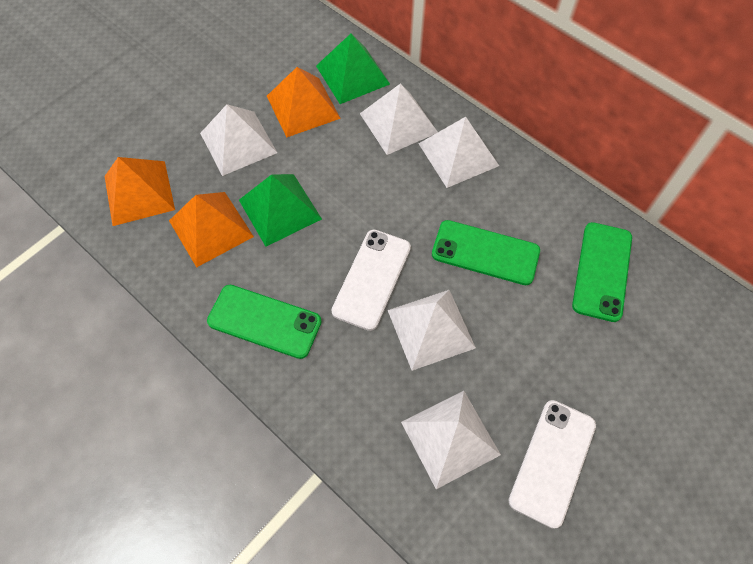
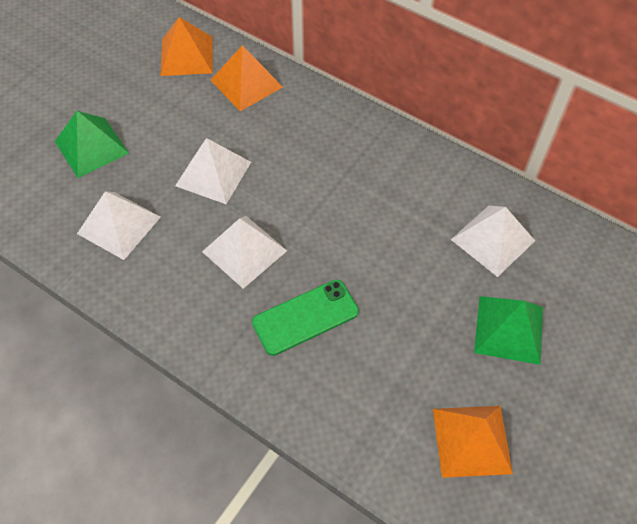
green phone: [207,285,322,359] [432,220,540,285] [572,222,632,322] = 3 -> [252,280,359,356] = 1
white phone: [331,230,411,331] [508,400,596,529] = 2 -> none = 0
white pyramid: [200,104,277,176] [360,83,438,155] [388,290,476,371] [401,391,501,489] [419,117,499,188] = 5 -> [77,191,161,260] [175,138,251,204] [202,216,287,289] [451,205,535,277] = 4

